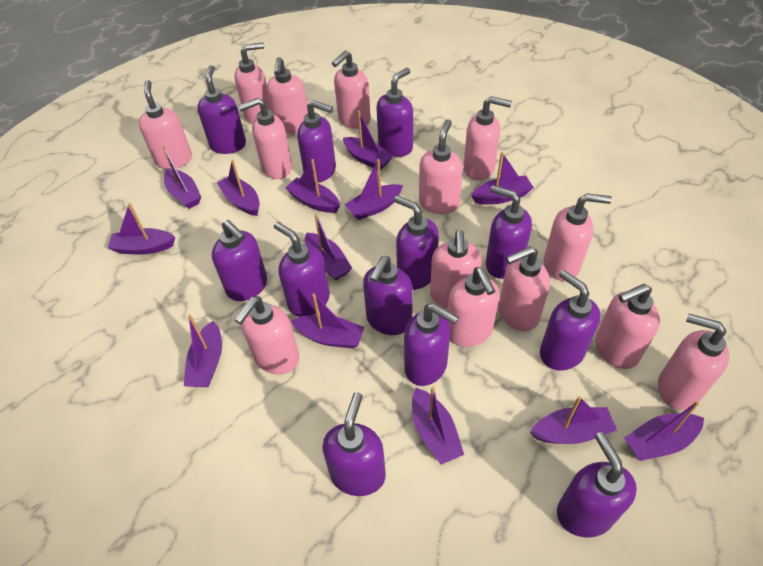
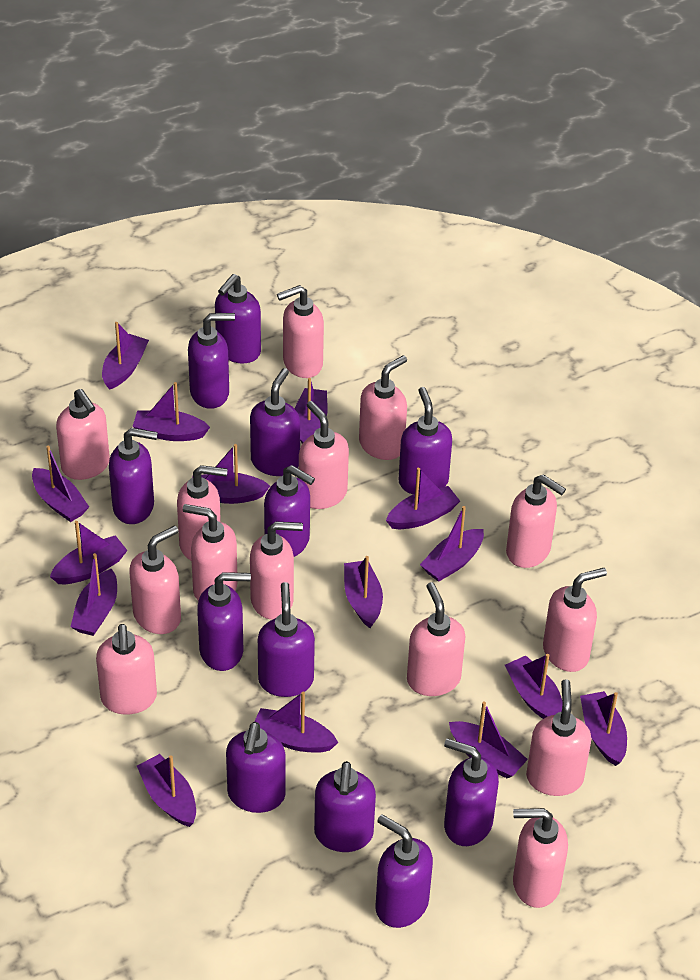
purple boat: [108,203,175,255] [162,146,201,209] [184,315,222,387] [217,160,260,216] [285,159,340,213] [291,293,364,348] [305,214,352,280] [343,111,393,170] [345,159,403,220] [412,387,464,465] [471,152,534,205] [530,396,617,444] [624,401,704,461] = 13 -> [32,445,89,522] [50,521,128,584] [71,553,117,636] [102,322,149,390] [132,382,210,441] [137,754,196,827] [192,444,270,504] [254,692,338,753] [295,378,328,444] [344,556,383,628] [386,468,460,529] [420,506,484,582] [449,701,528,778] [505,654,563,719] [580,691,627,766] = 15

